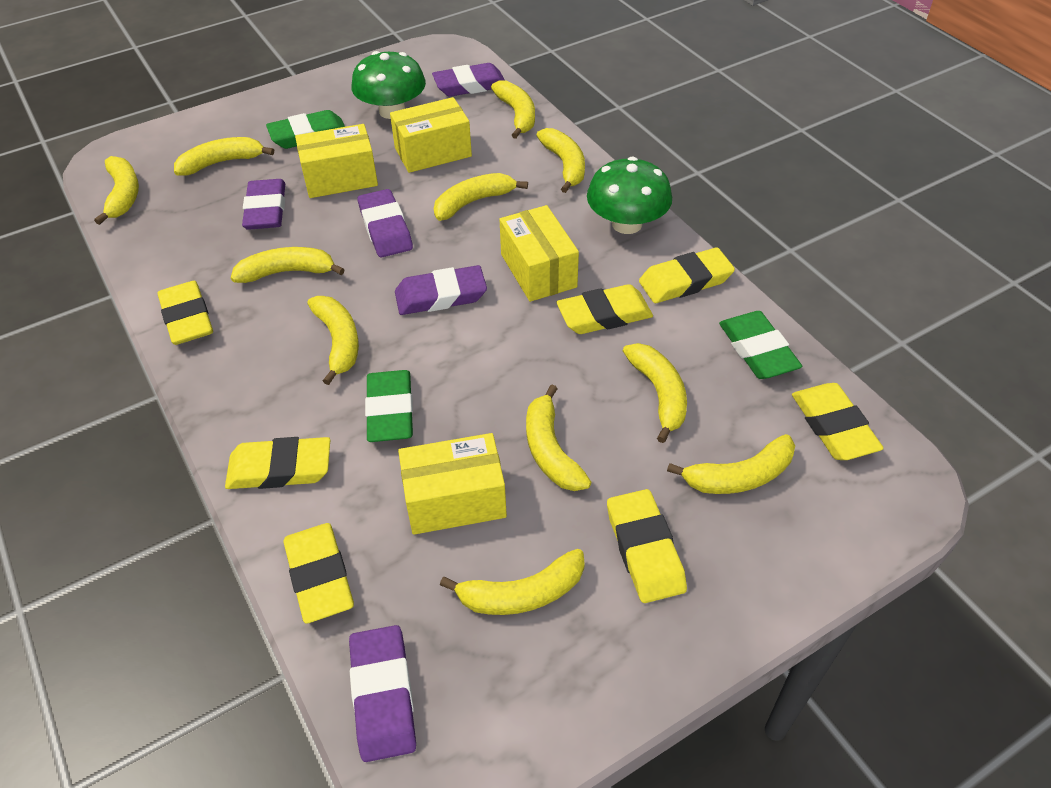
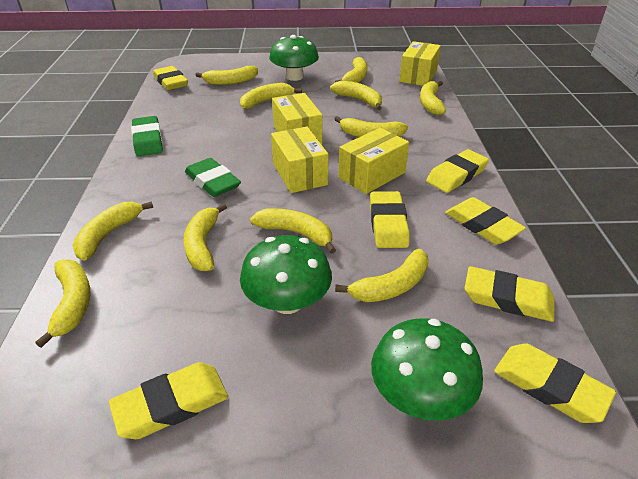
green eraser: [266,110,345,149] [365,370,413,442] [719,311,802,379] = 3 -> [131,116,163,156] [185,158,241,197] = 2
green mushroom: [351,51,426,119] [587,157,672,234] = 2 -> [240,235,332,314] [269,35,319,81] [371,318,483,421] = 3
purple eraser: [242,179,285,230] [349,625,416,762] [358,189,413,257] [395,265,487,315] [432,63,505,97] = 5 -> none = 0

